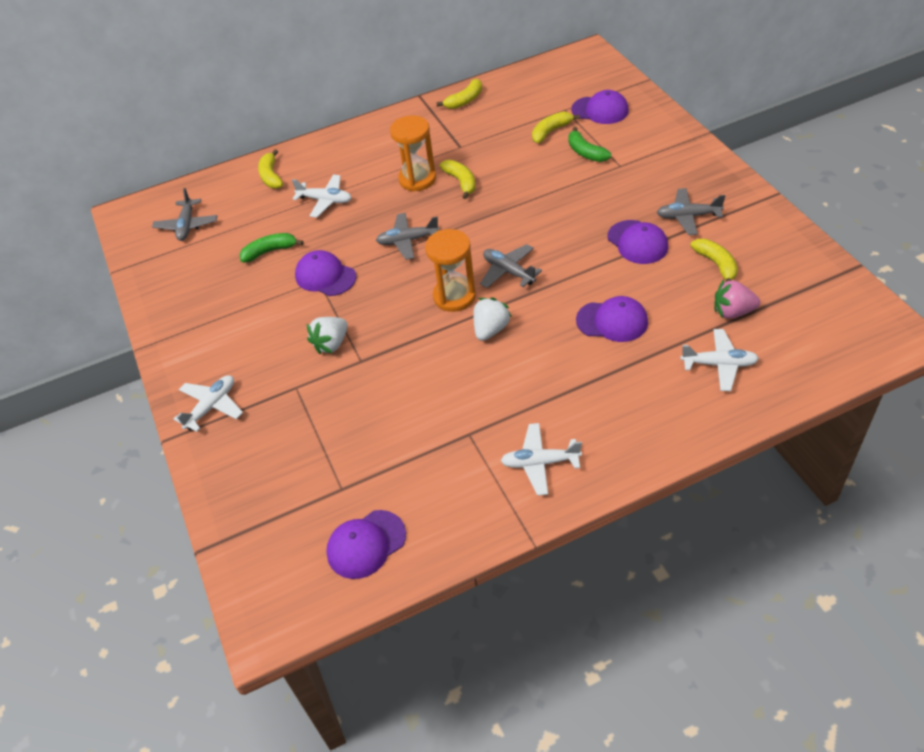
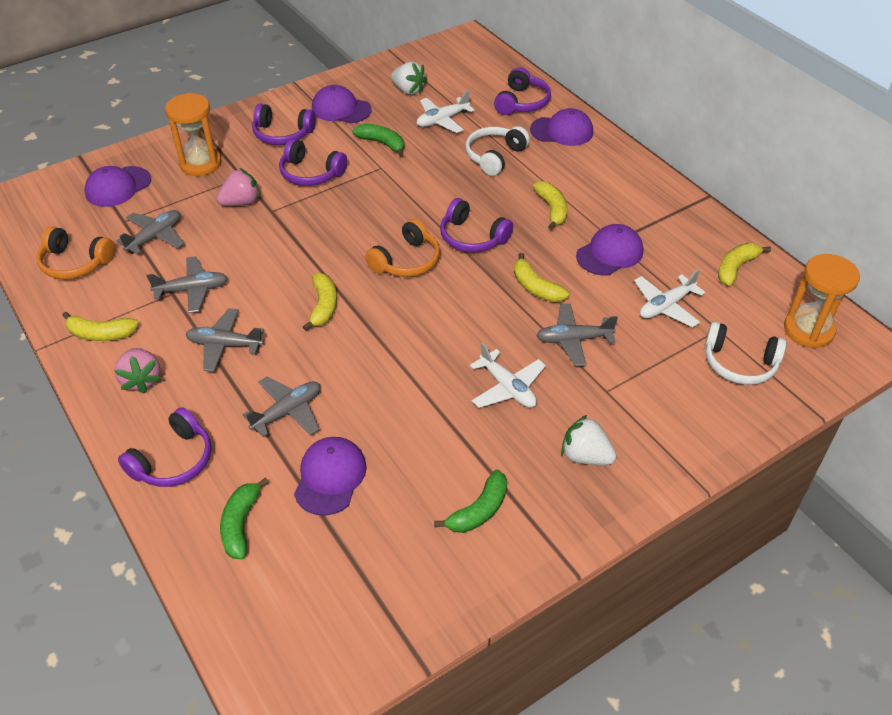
green banana: [240,233,304,262] [568,127,611,162] = 2 -> [220,477,269,559] [352,123,404,157] [434,470,507,533] = 3
grey plane: [152,188,217,241] [376,213,440,260] [480,244,542,288] [657,188,725,235] = 4 -> [117,210,184,254] [146,256,228,313] [185,308,264,372] [242,376,320,437] [536,304,618,366] = 5
orange headphones: none = 0 -> [36,226,115,279] [365,219,440,277] = 2
pink strawberry: [714,280,760,319] = 1 -> [114,348,161,394] [217,168,260,206] = 2
purple headphones: none = 0 -> [118,407,211,487] [252,104,316,145] [279,139,347,186] [440,198,513,253] [494,67,551,115] = 5
white headphones: none = 0 -> [465,126,530,176] [705,322,787,385] = 2
white plane: [174,375,243,432] [292,175,351,218] [501,423,582,496] [680,329,759,391] = 4 -> [417,90,475,133] [470,342,546,408] [634,269,705,327] = 3

